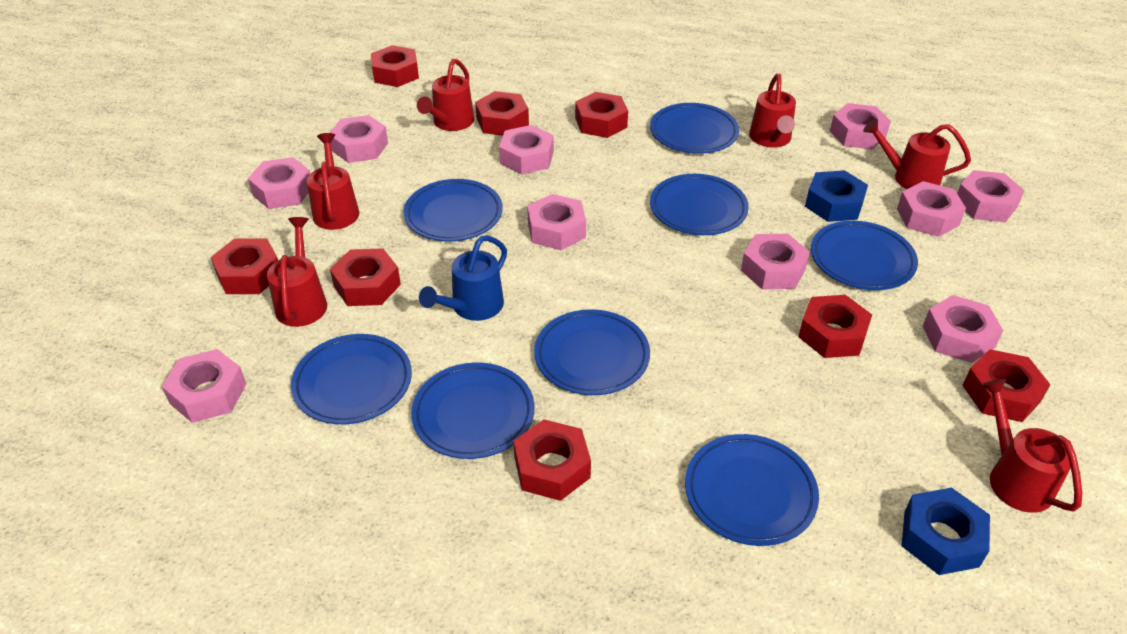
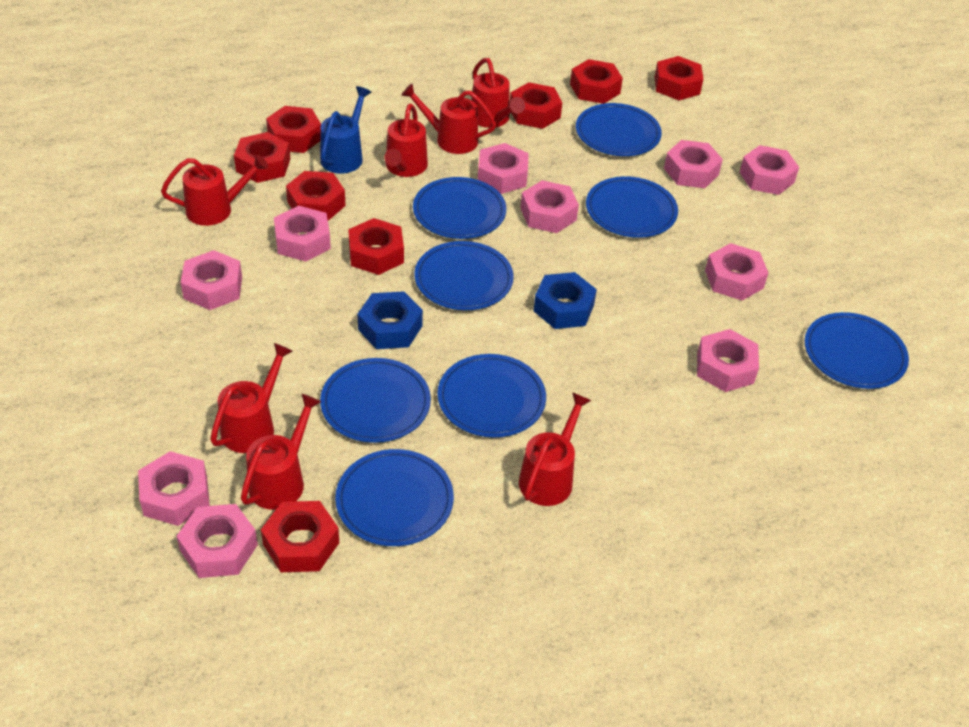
red watering can: [267,217,327,327] [307,133,359,230] [417,59,474,131] [749,74,796,148] [863,119,971,189] [981,379,1082,513] = 6 -> [161,154,269,226] [210,343,292,453] [241,394,322,510] [384,104,428,177] [401,84,496,154] [471,58,525,128] [519,392,592,506] = 7

